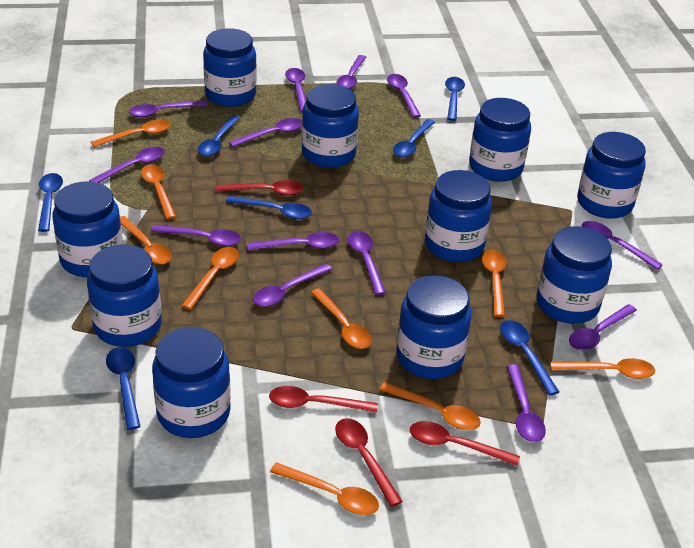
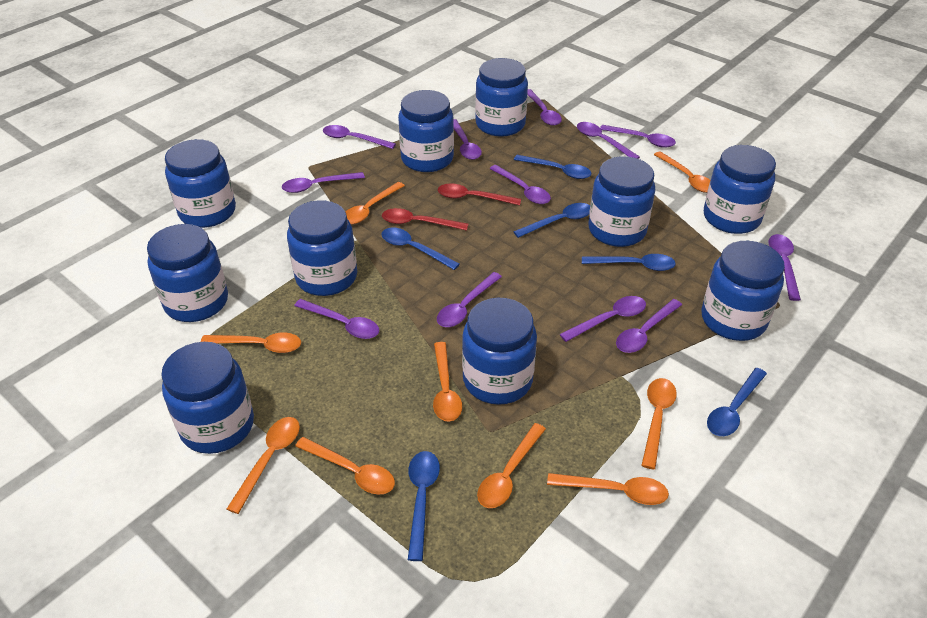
blue spoon: [38,173,63,232] [106,347,141,430] [198,115,240,157] [226,196,312,219] [393,119,435,157] [445,77,465,121] [500,320,559,395] = 7 -> [382,228,460,270] [408,451,440,561] [513,203,590,238] [514,155,592,179] [582,254,676,271] [707,368,767,436] = 6
purple spoon: [89,147,165,183] [129,100,208,118] [151,225,241,246] [229,118,302,147] [247,232,339,251] [253,264,333,307] [285,68,306,112] [336,55,366,89] [348,231,386,295] [387,74,421,118] [507,364,546,442] [569,304,637,351] [582,221,663,270] = 13 -> [282,172,365,193] [294,299,379,339] [323,125,396,149] [437,272,502,327] [453,119,482,160] [489,165,551,204] [527,89,562,126] [560,296,646,342] [577,122,640,159] [600,125,676,148] [616,299,682,353] [768,234,801,301] = 12
red spoon: [216,180,303,195] [269,386,378,413] [335,418,403,507] [410,421,520,466] = 4 -> [382,208,468,231] [438,183,521,205] = 2

